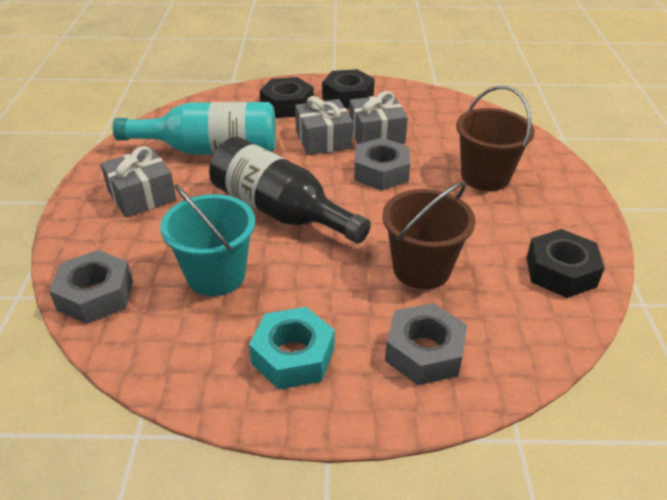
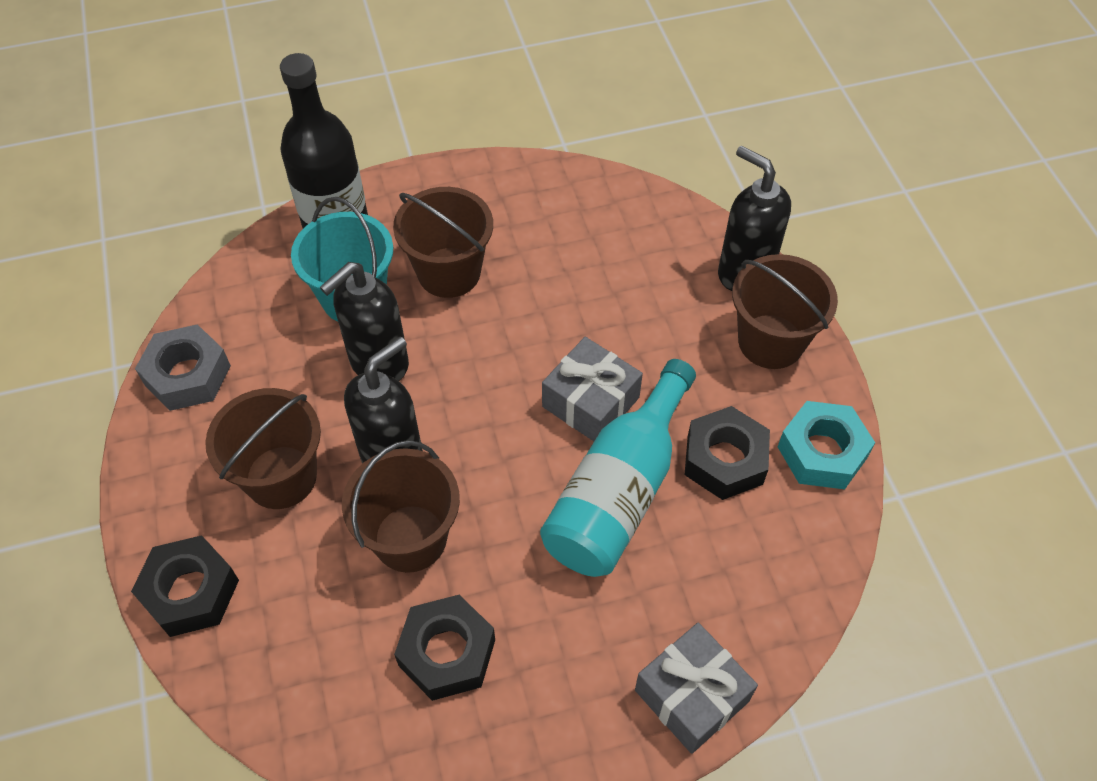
black soap dispenser: none = 0 -> [320,262,409,381] [344,337,423,463] [718,146,791,291] = 3
brown bucket: [382,182,475,289] [456,86,535,191] = 2 -> [205,388,321,509] [342,440,460,573] [393,187,493,298] [732,254,838,369] = 4
grey gift: [101,146,176,217] [295,96,353,155] [349,91,408,144] = 3 -> [542,337,643,441] [635,623,758,754] = 2
grey nut: [49,250,133,324] [354,138,410,190] [385,303,467,385] = 3 -> [135,324,231,411] = 1

